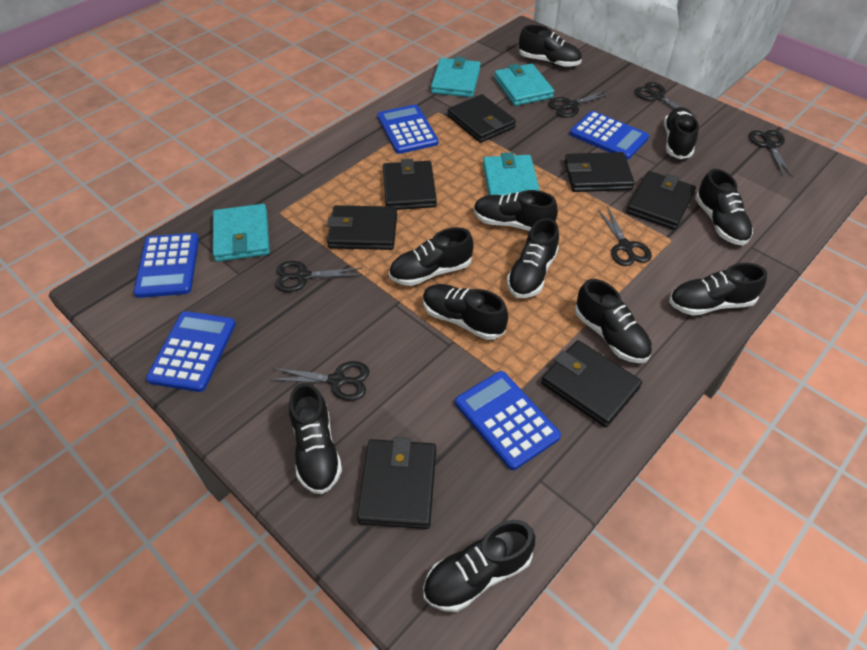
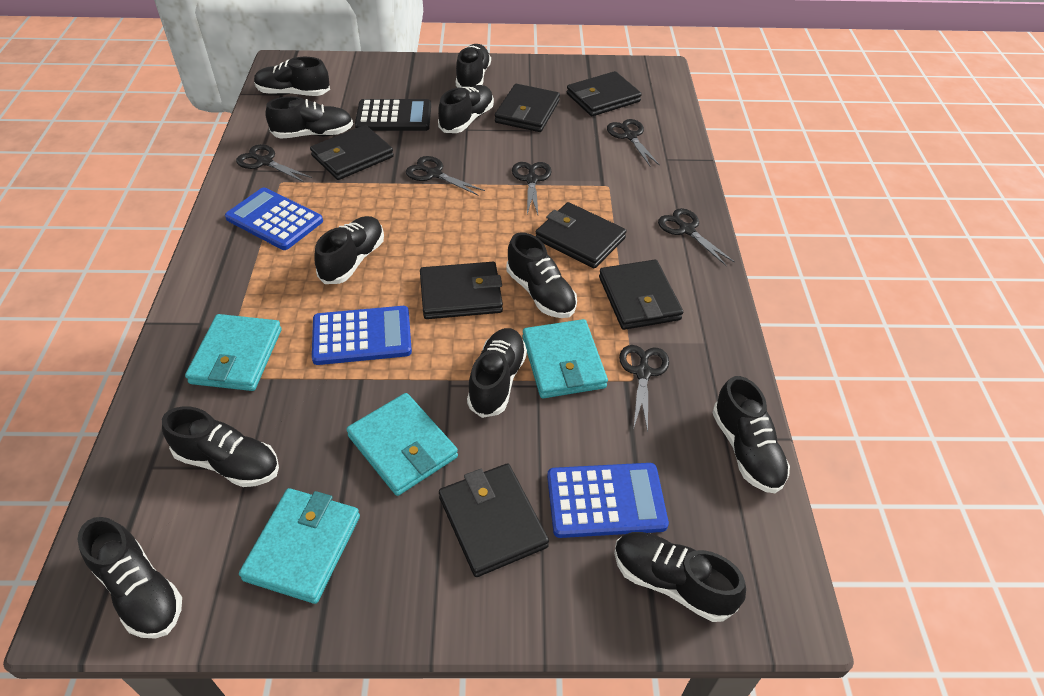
black calculator: none = 0 -> [355,99,431,131] = 1
blue calculator: [134,233,199,298] [146,311,236,392] [377,104,439,154] [455,371,561,470] [570,111,649,160] = 5 -> [225,187,323,250] [312,306,412,365] [547,463,669,538] = 3

